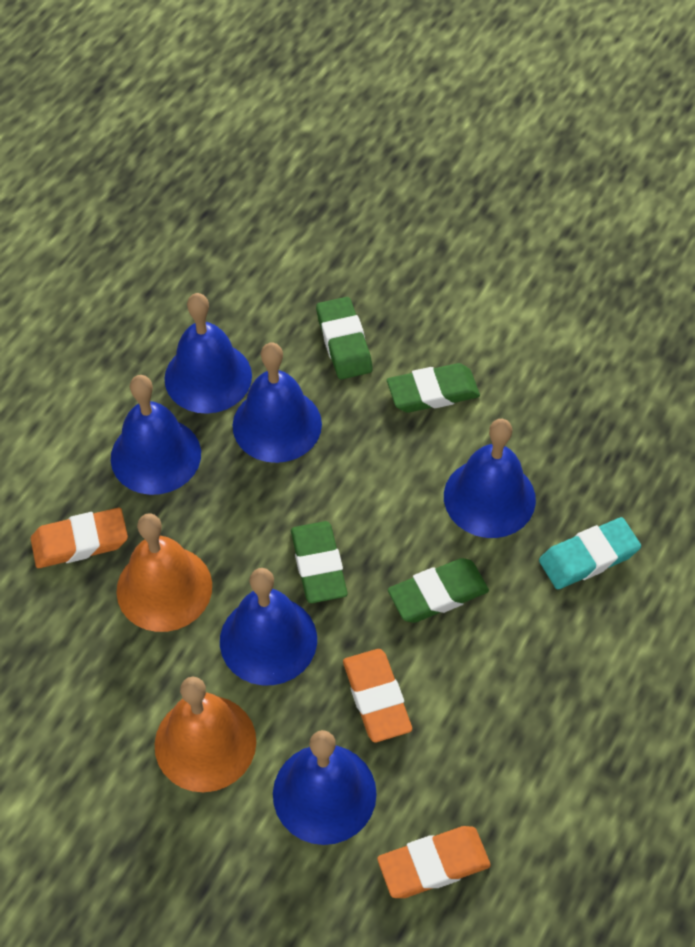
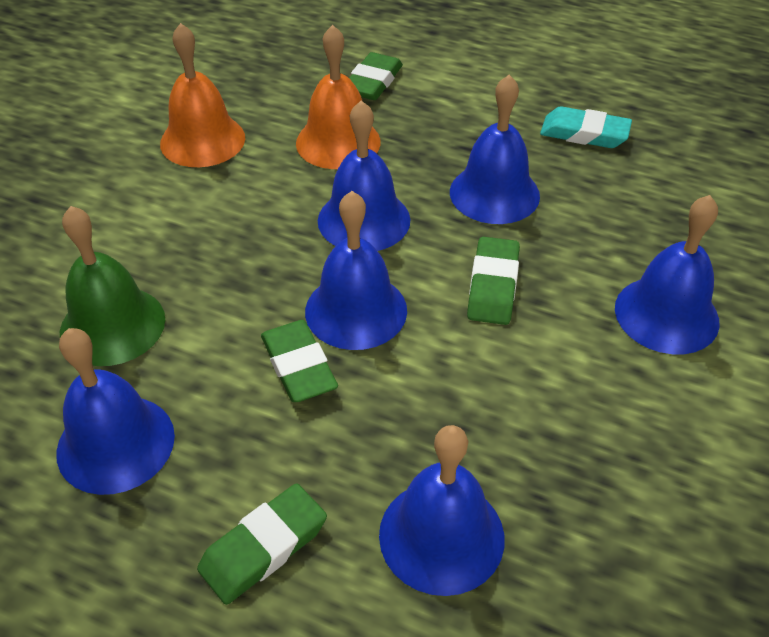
green bell: none = 0 -> [60,206,165,366] = 1
orange eraser: [31,508,128,568] [343,649,412,742] [377,826,491,898] = 3 -> none = 0

